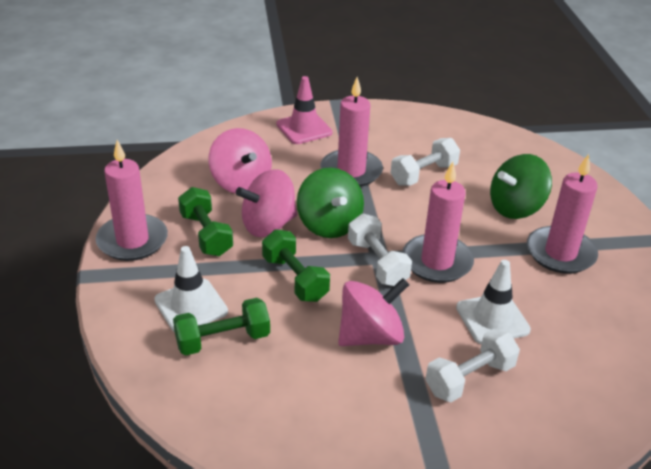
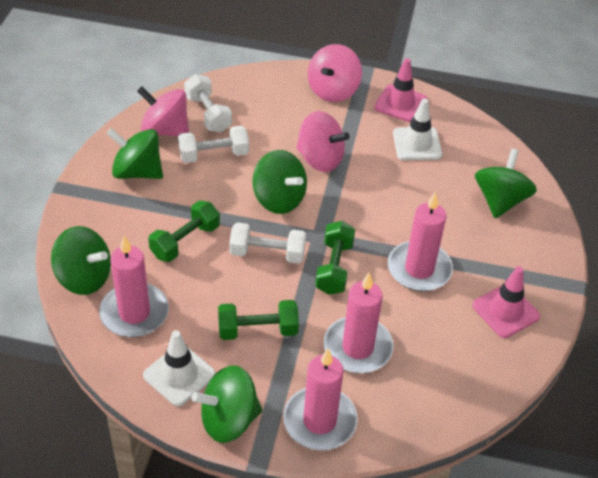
green spinning top: [297,168,364,238] [490,154,552,219] = 2 -> [51,226,111,295] [106,128,163,179] [192,365,262,443] [252,150,307,214] [475,149,537,219] = 5
pink traffic cone: [276,76,332,144] = 1 -> [374,58,427,122] [472,266,540,338] = 2

